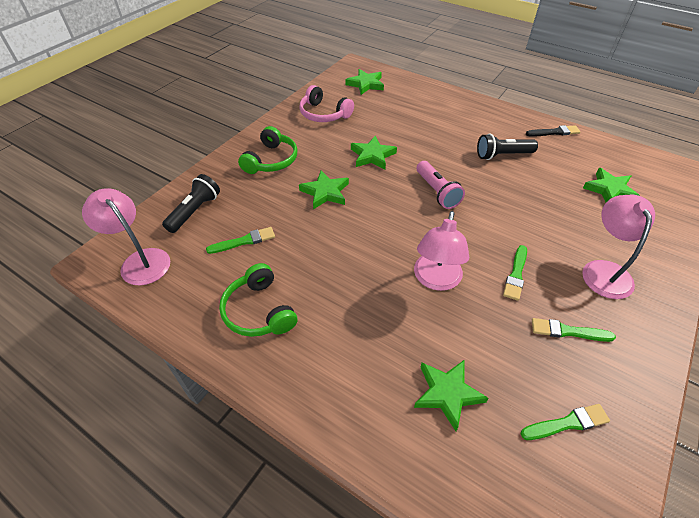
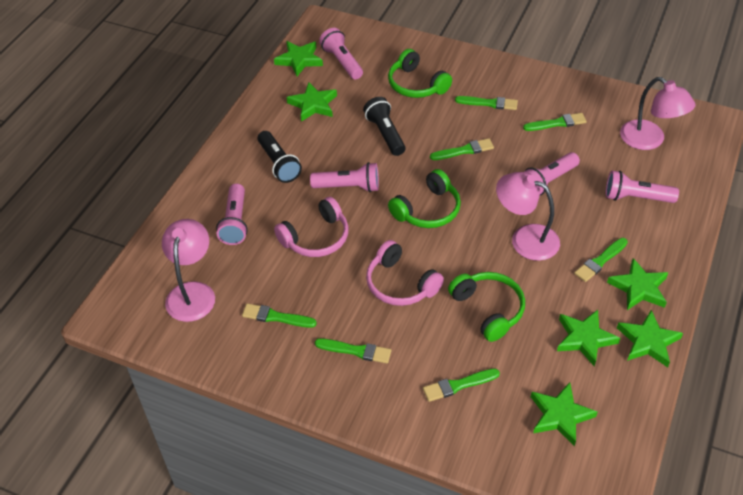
black brush: [526,125,580,137] = 1 -> none = 0
green brush: [206,227,275,254] [503,245,527,301] [521,404,610,440] [532,318,616,342] = 4 -> [242,303,317,328] [315,338,391,363] [423,368,500,402] [430,138,494,160] [455,96,518,110] [523,113,587,131] [574,238,628,282] = 7
green headphones: [219,263,297,337] [238,126,298,174] = 2 -> [388,49,452,98] [388,169,461,228] [448,272,525,342] = 3
green star: [299,170,349,209] [345,69,384,95] [351,135,397,169] [414,360,489,431] [583,168,640,202] = 5 -> [274,41,323,76] [287,82,337,122] [531,382,598,447] [557,310,620,367] [607,258,668,310] [617,310,683,367] = 6
pink flashlight: [417,161,465,209] = 1 -> [216,184,248,245] [310,162,379,192] [319,28,363,79] [524,152,580,195] [606,171,679,203] = 5
pink headphones: [299,85,354,122] = 1 -> [274,197,349,257] [366,240,444,306] = 2

